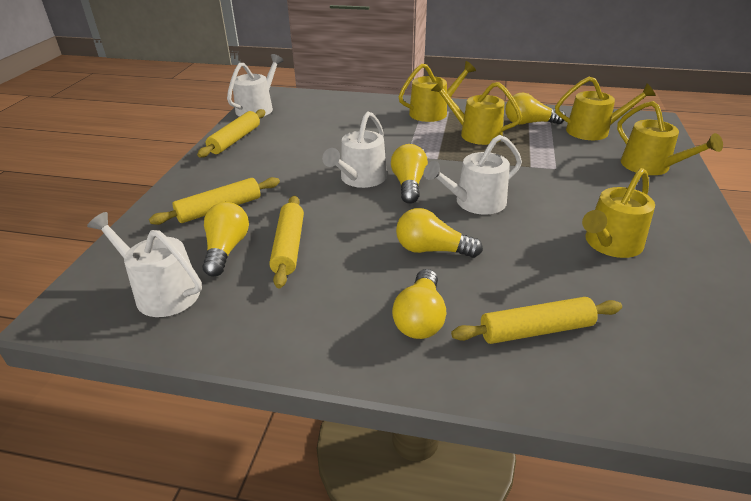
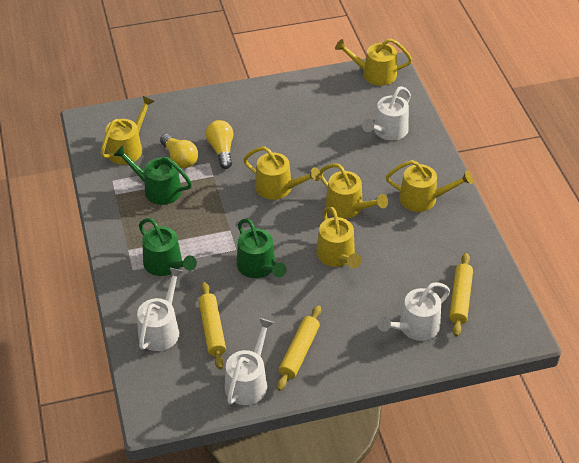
green watering can: none = 0 -> [113,146,192,205] [139,218,197,276] [237,219,286,278] = 3
yellow light bulb: [202,202,249,277] [391,144,428,204] [392,269,446,339] [396,208,483,258] [505,93,566,125] = 5 -> [160,134,198,168] [206,120,233,169] = 2
yellow rolling pin: [149,177,280,225] [197,109,265,158] [269,196,304,288] [451,297,622,344] = 4 -> [199,282,226,369] [277,305,321,391] [449,253,473,336] = 3
yellow watering can: [398,61,476,122] [431,80,522,145] [555,77,656,140] [582,168,655,258] [617,101,723,175] = 5 -> [101,96,155,164] [243,147,321,200] [316,207,362,268] [320,163,388,219] [335,39,412,86] [386,160,473,212] = 6

